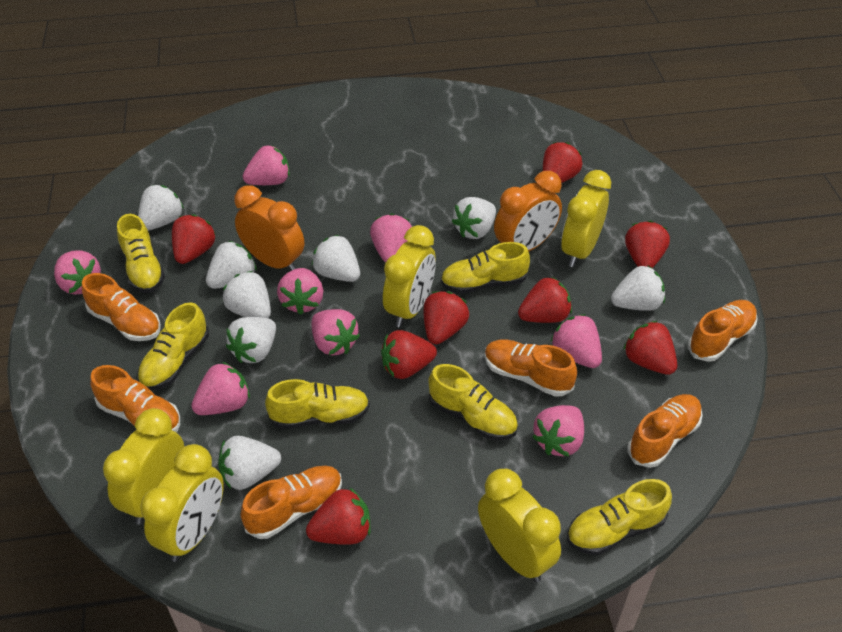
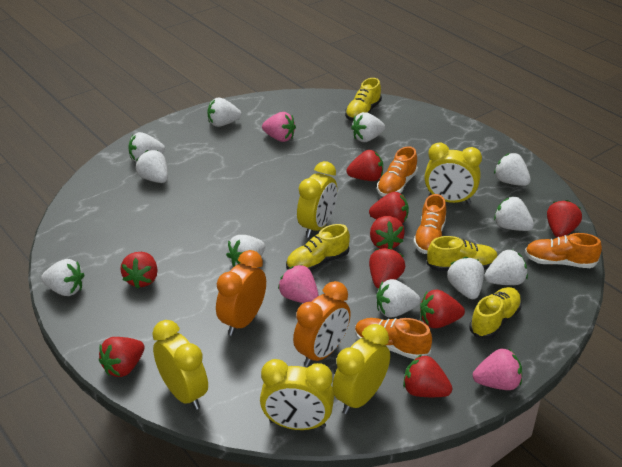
orange shoe: [82,273,161,341] [90,365,180,432] [240,466,342,539] [484,339,577,397] [627,394,703,468] [688,300,758,362] = 6 -> [355,318,432,359] [377,146,418,197] [413,194,446,254] [525,233,602,268] = 4
pink strawberry: [54,250,101,294] [191,362,250,415] [243,145,290,185] [277,268,323,315] [311,309,360,355] [370,213,412,263] [532,405,584,456] [550,314,602,368] = 8 -> [262,112,296,142] [278,264,319,303] [473,349,522,390] = 3
red strawberry: [172,214,216,264] [306,487,370,545] [381,330,437,379] [424,291,469,344] [518,276,572,323] [543,142,583,183] [623,321,677,375] [625,221,670,268] = 8 -> [99,337,145,377] [120,252,158,289] [346,150,383,181] [369,192,409,224] [369,248,405,289] [370,216,405,249] [403,354,452,397] [420,290,465,328] [547,200,582,238] = 9
white strawberry: [138,185,184,231] [206,241,257,289] [218,436,281,490] [223,271,271,318] [226,317,276,363] [312,235,360,282] [452,197,496,239] [611,265,665,311] = 8 -> [41,259,85,296] [128,132,165,162] [136,150,168,183] [207,97,241,127] [226,235,265,267] [351,112,385,142] [376,279,420,317] [447,257,484,299] [484,250,528,285] [494,153,531,186] [494,197,534,231] = 11
yellow shoe: [117,214,165,293] [137,302,209,390] [265,379,370,429] [428,364,518,440] [440,242,530,294] [567,479,672,555] = 6 -> [286,224,350,271] [345,78,382,121] [426,236,497,271] [469,287,522,339] = 4

